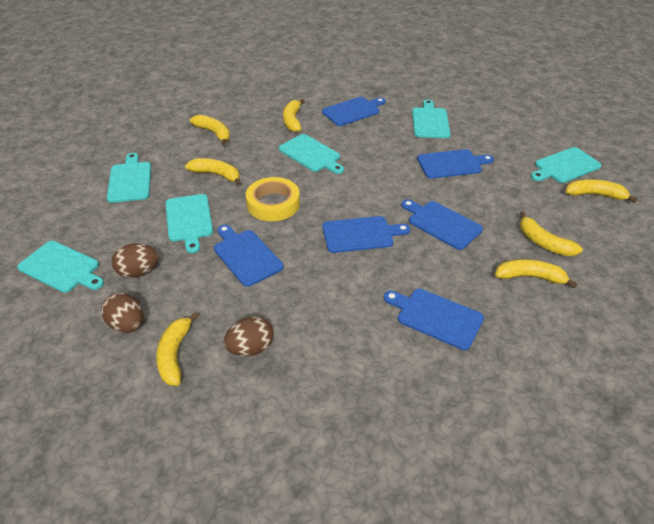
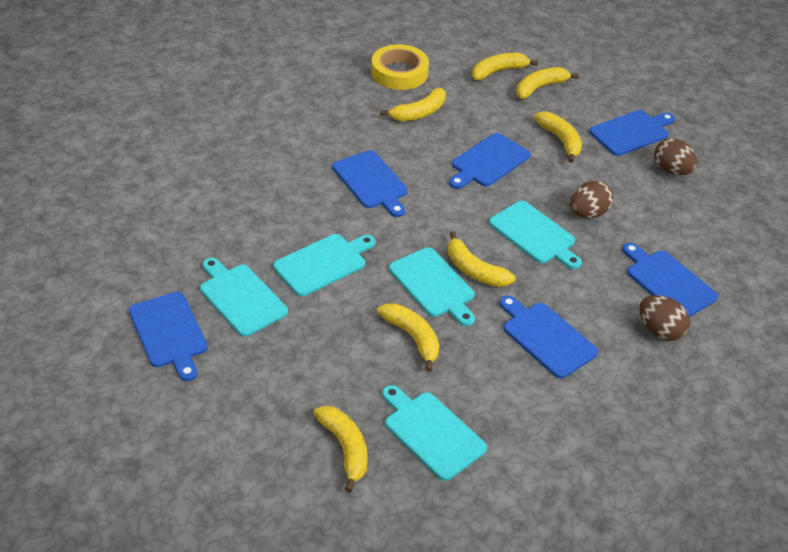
turquoise cutting board: [17,241,104,293] [107,153,151,203] [166,194,213,253] [279,134,344,174] [412,99,450,138] [531,147,601,183] = 6 -> [200,258,288,337] [273,234,375,296] [382,385,487,481] [389,247,475,326] [489,201,582,269] = 5

